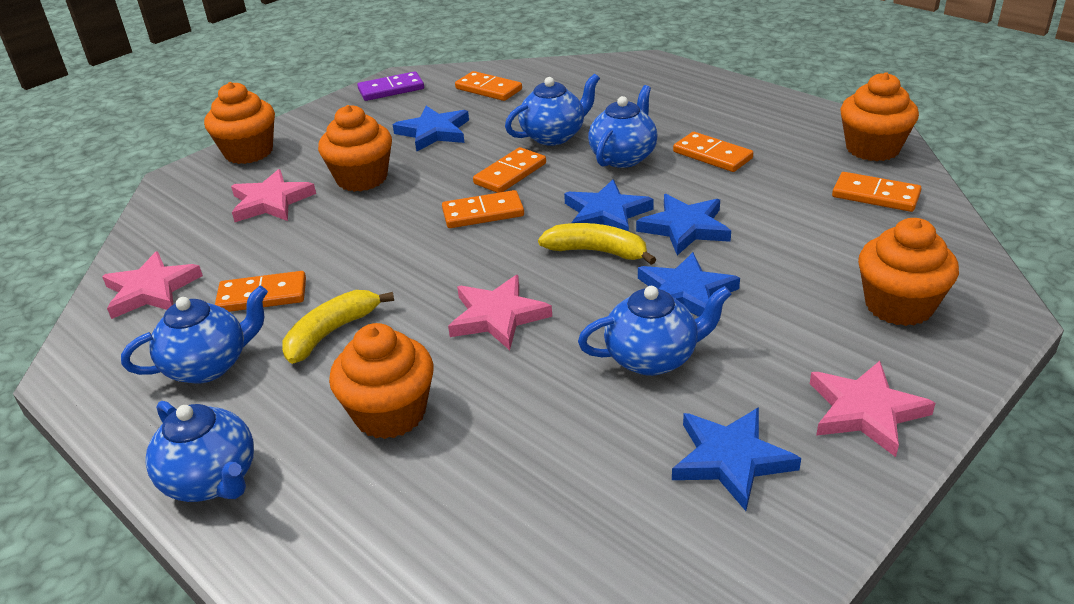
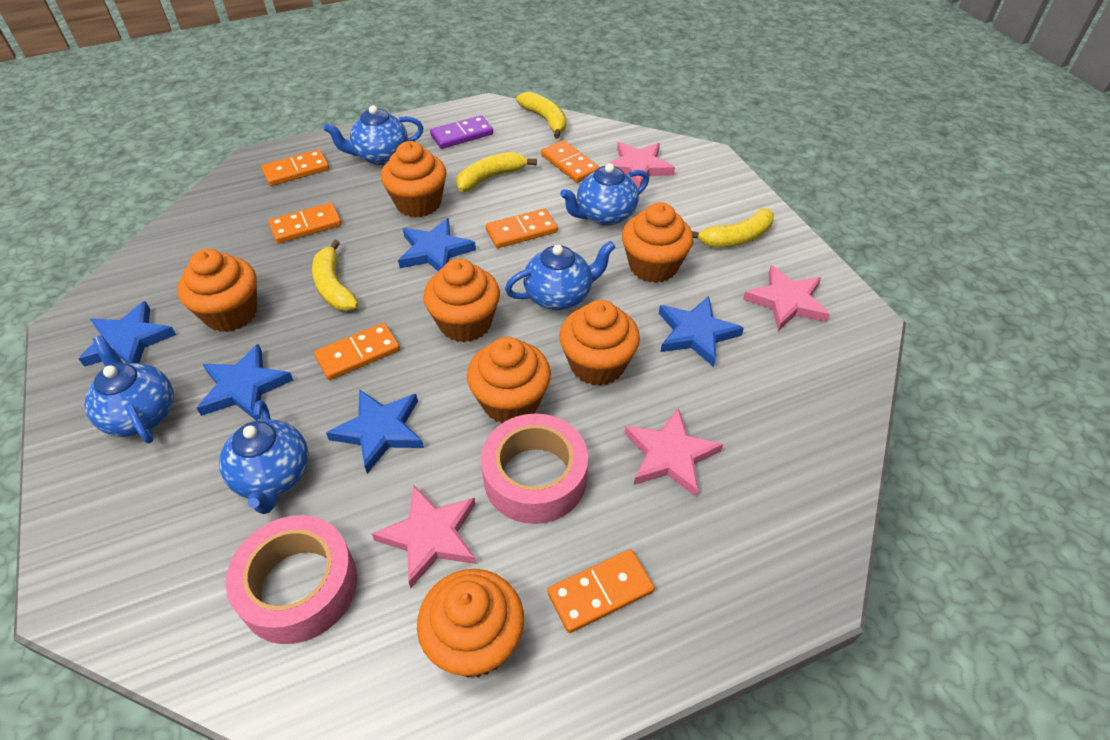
orange cupcake: [204,82,275,164] [318,105,392,192] [329,323,434,439] [840,72,919,161] [858,218,959,326] = 5 -> [177,249,257,332] [381,141,447,218] [417,569,524,678] [423,259,500,342] [467,337,551,423] [559,300,640,386] [622,202,693,283] = 7
pink tape: none = 0 -> [226,515,357,644] [481,413,588,524] = 2
yellow banana: [282,290,394,364] [538,223,656,265] = 2 -> [312,240,359,311] [456,152,537,192] [516,92,566,139] [692,208,774,247] = 4

